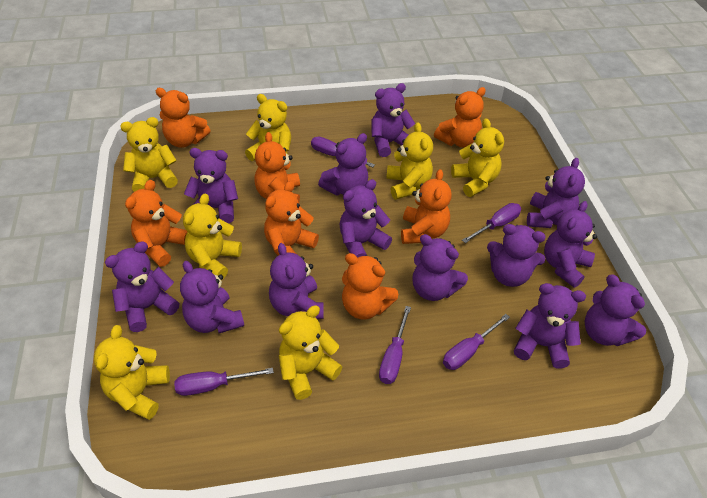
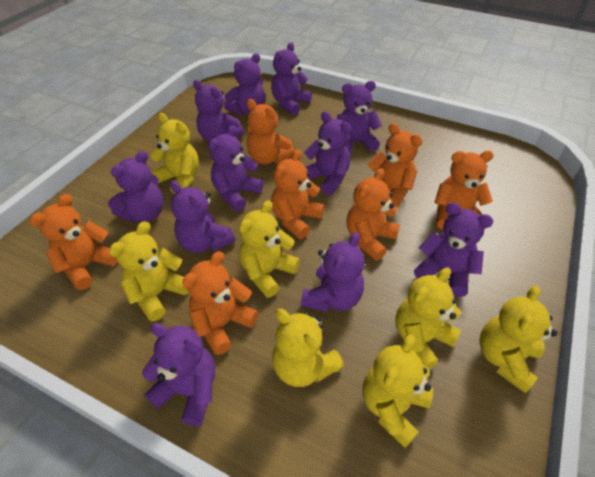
purple screwdriver: [174,368,274,396] [311,137,375,167] [379,306,411,384] [443,314,510,370] [462,203,521,243] = 5 -> none = 0
purple teddy bear: [105,242,179,332] [180,261,244,333] [184,148,238,223] [269,243,324,319] [318,133,368,196] [339,179,392,258] [371,83,415,157] [413,234,468,301] [487,224,546,287] [514,283,586,368] [527,158,585,228] [544,201,597,288] [585,274,646,346] = 13 -> [108,151,164,222] [142,323,215,426] [170,181,235,253] [193,80,244,143] [209,125,264,211] [224,53,265,115] [271,42,312,115] [301,232,364,312] [304,111,351,195] [337,81,382,153] [414,202,494,297] = 11

